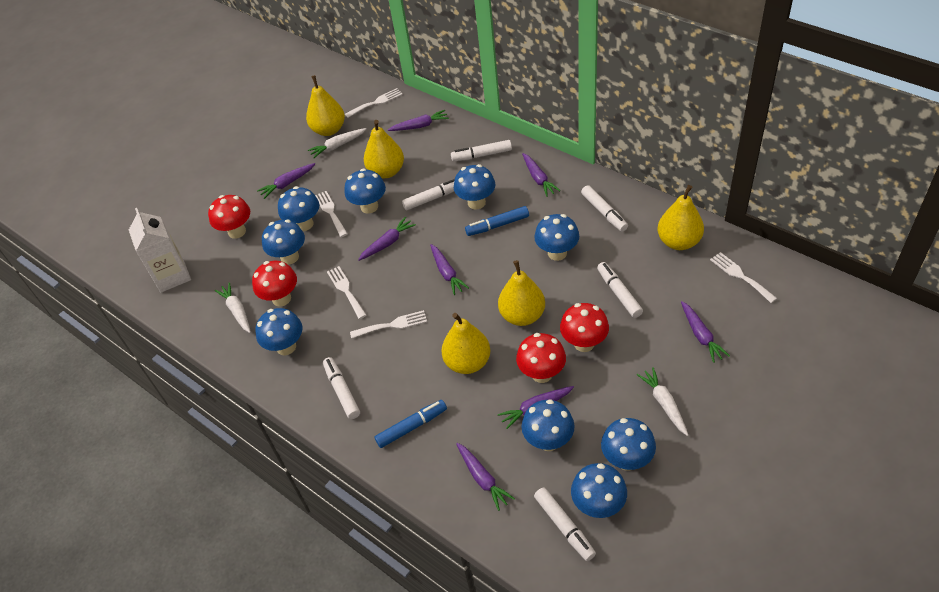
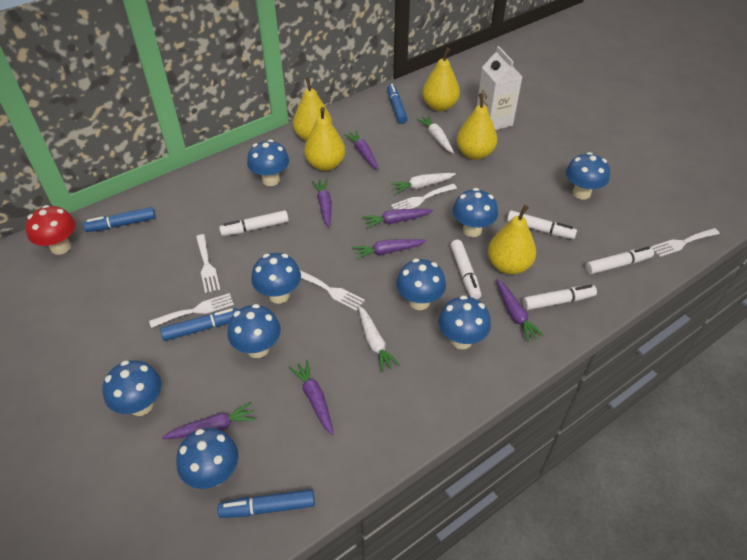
blue marker: [374,400,447,448] [465,206,529,236] = 2 -> [83,207,156,232] [160,308,238,341] [218,489,315,518] [387,84,408,124] = 4
purple carrot: [257,163,315,199] [358,217,416,261] [388,110,449,131] [430,244,469,295] [456,443,515,511] [498,386,574,429] [522,153,561,197] [681,301,730,363] = 8 -> [162,402,256,439] [289,360,334,435] [312,179,332,228] [343,130,379,170] [352,239,426,260] [362,209,433,229] [496,279,545,342] = 7
red mushroom: [208,195,250,239] [252,261,297,307] [516,333,566,383] [560,303,609,352] = 4 -> [25,205,76,255] = 1
white marker: [323,357,360,419] [402,179,455,210] [451,140,512,161] [534,487,596,561] [581,185,628,232] [597,262,643,318] = 6 -> [219,210,289,236] [450,240,481,299] [507,210,577,239] [523,285,597,310] [585,247,654,274] = 5

